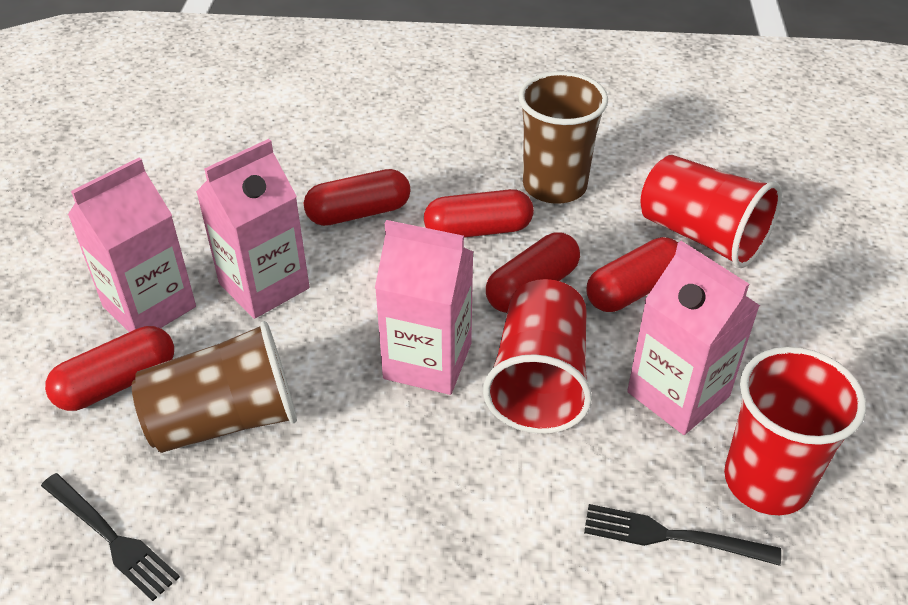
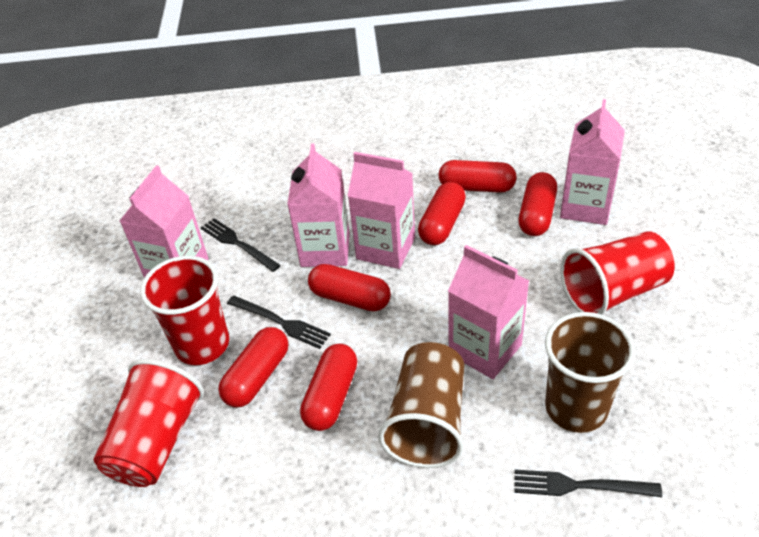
black fork: [41,473,180,601] [584,504,781,566] = 2 -> [201,218,281,272] [227,296,331,349] [514,469,662,497] = 3
pink carton: [68,158,196,332] [196,139,310,319] [375,220,473,395] [627,241,760,435] = 4 -> [120,165,209,278] [287,144,350,267] [348,152,415,269] [448,245,529,379] [560,99,625,225] = 5
red capsule: [45,326,174,411] [304,169,410,226] [424,189,534,238] [486,232,580,313] [586,237,678,312] = 5 -> [218,327,288,407] [300,344,357,431] [308,264,391,311] [418,182,466,245] [439,160,517,193] [518,172,557,236] = 6

